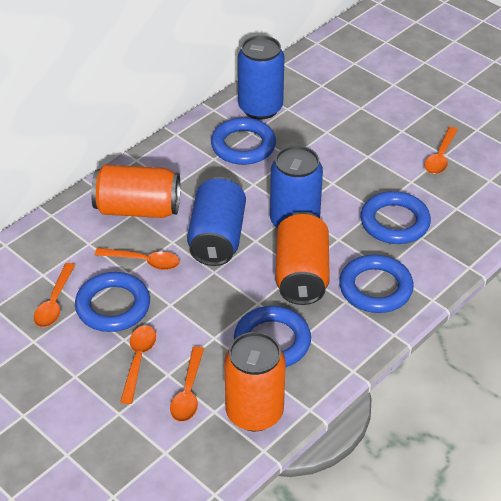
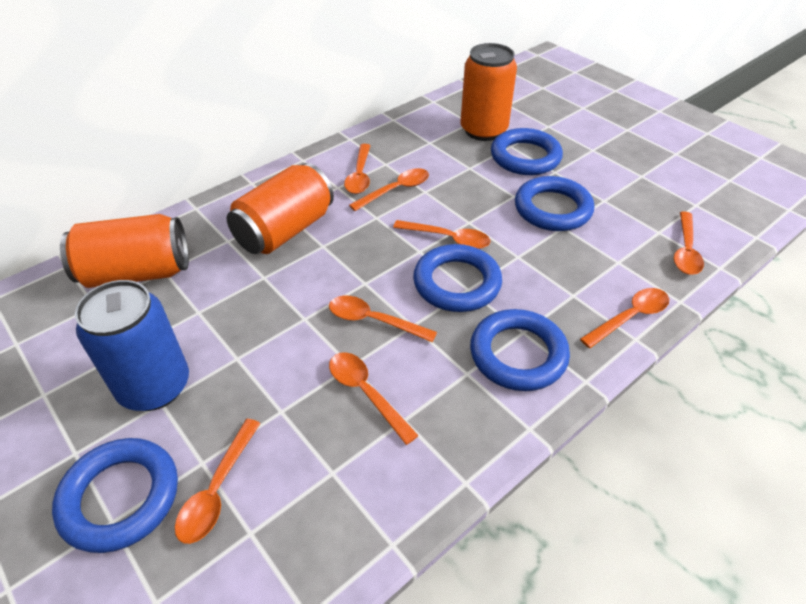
blue can: [187,177,246,266] [238,35,284,120] [270,146,323,228] = 3 -> [75,280,189,411] = 1
orange spoon: [34,263,75,327] [94,248,180,270] [120,325,156,404] [170,346,204,422] [424,127,458,174] = 5 -> [175,419,260,544] [329,296,437,342] [329,352,419,445] [344,144,371,194] [349,168,429,211] [393,220,490,249] [580,288,669,348] [674,211,704,275] = 8

